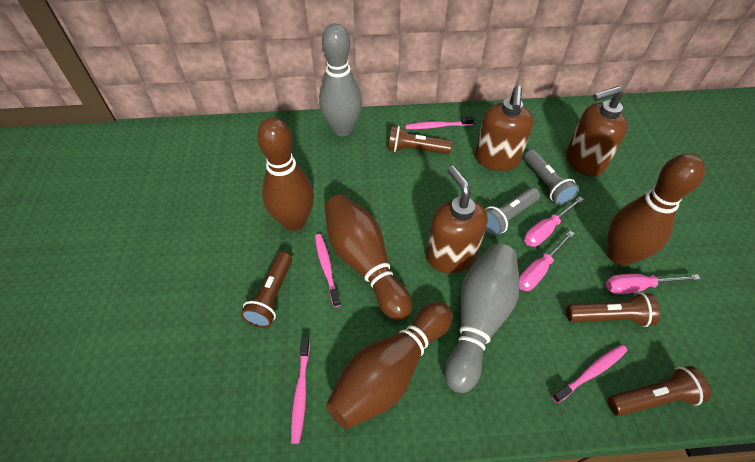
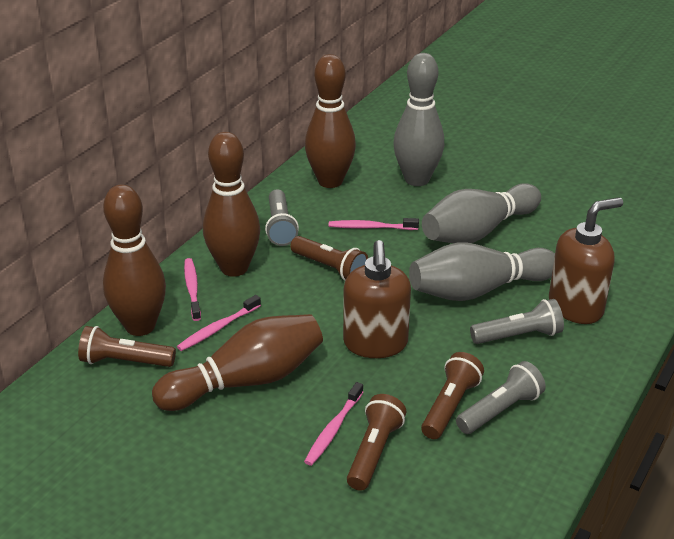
brown soap dispenser: [427,166,488,273] [475,86,533,171] [566,86,628,177] = 3 -> [343,240,411,358] [549,197,623,324] = 2
grey bowling pin: [319,23,362,137] [444,244,520,393] = 2 -> [393,53,444,186] [409,242,555,301] [422,183,541,243] = 3
grey flashlight: [485,188,540,236] [524,149,579,205] = 2 -> [265,189,299,246] [456,361,546,434] [470,299,564,344] = 3
pink screwdriver: [519,231,575,291] [524,197,584,247] [606,274,700,294] = 3 -> none = 0

